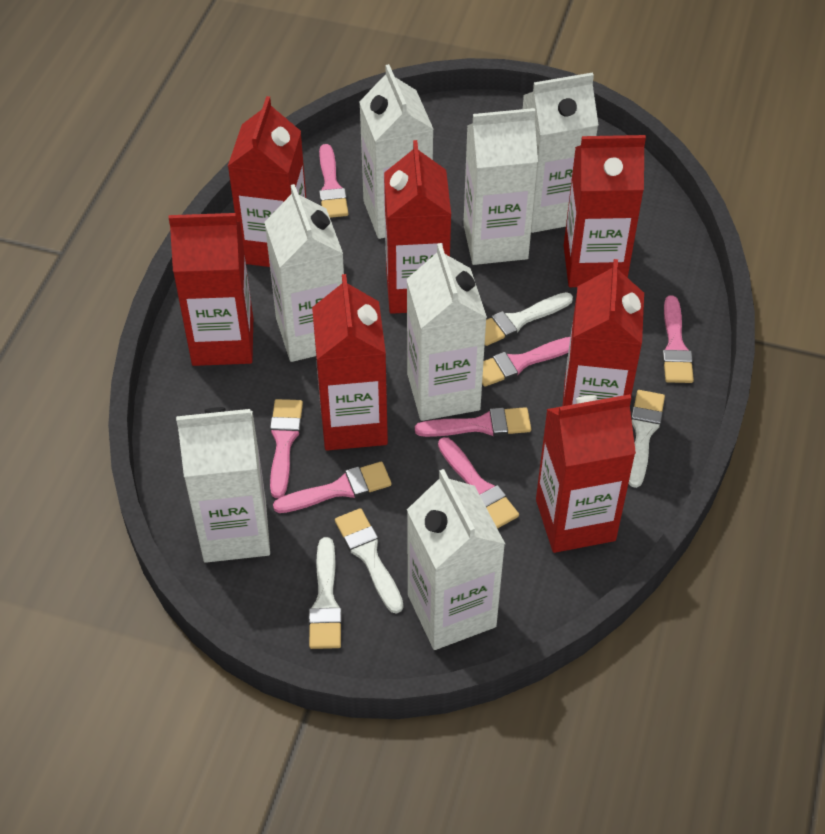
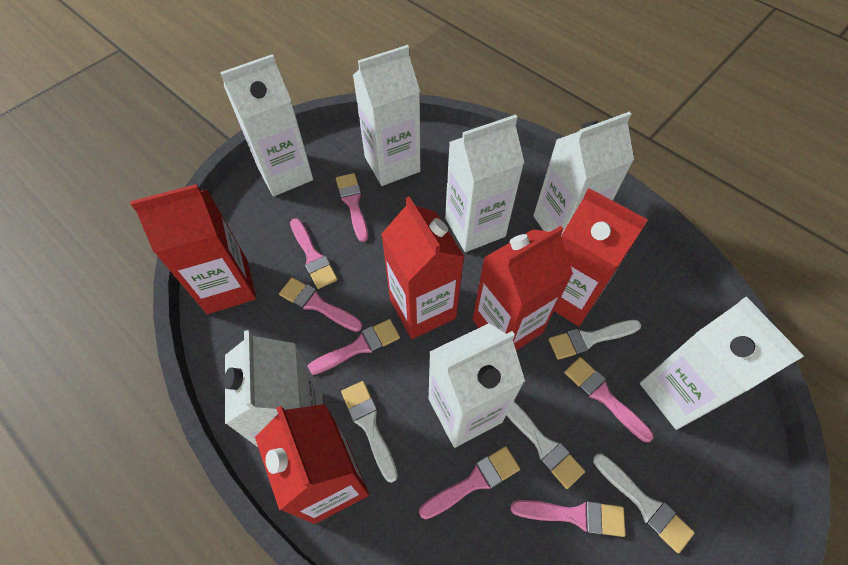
red carton: [169,213,253,366] [228,96,306,267] [312,274,388,451] [384,140,451,314] [536,394,636,553] [563,259,644,406] [564,135,646,287] = 7 -> [130,184,256,314] [255,404,369,524] [381,197,465,339] [473,226,573,350] [554,188,648,326] = 5

